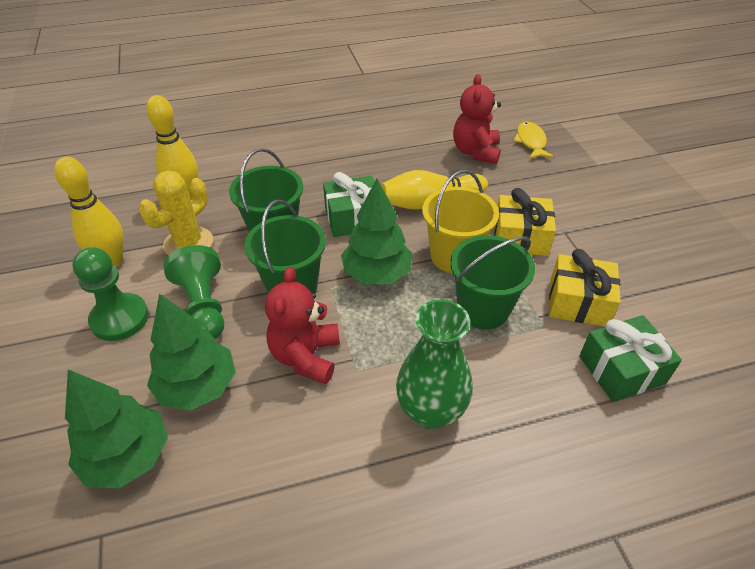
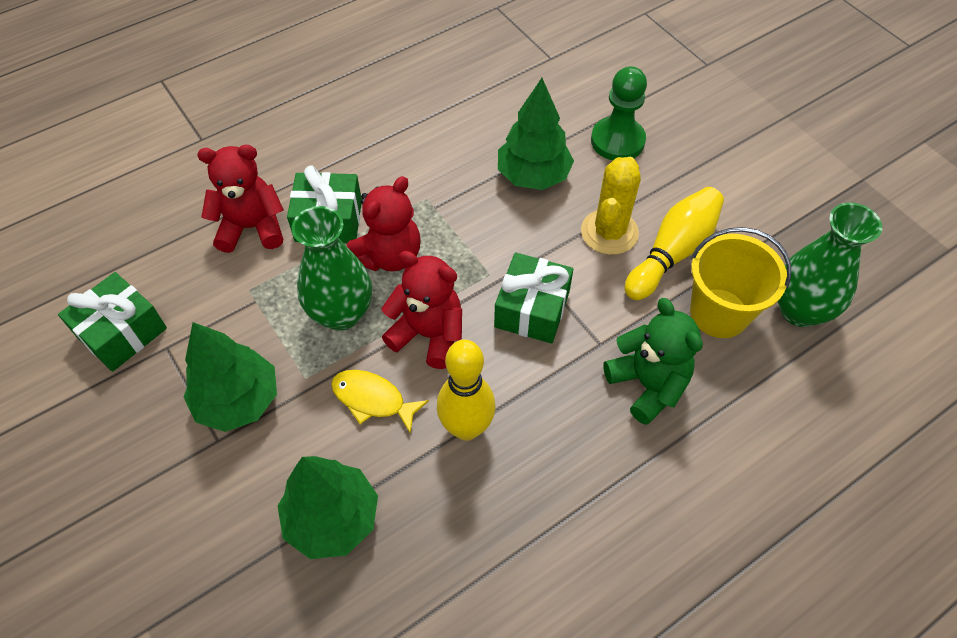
green bucket: [229,148,303,232] [244,200,326,294] [450,235,535,330] = 3 -> none = 0
green gift: [323,172,374,237] [579,315,682,402] = 2 -> [58,272,167,372] [287,165,362,243] [494,253,573,344] = 3
green pawn: [72,247,149,341] [163,245,224,339] = 2 -> [591,66,647,160] = 1
green teddy bear: none = 0 -> [603,298,703,425] = 1
green vase: [396,299,473,429] = 1 -> [292,206,372,330] [778,202,882,327] = 2
red teddy bear: [265,267,340,384] [453,74,501,164] = 2 -> [197,145,284,253] [346,176,420,271] [381,251,462,369] = 3
yellow bowling pin: [54,157,124,267] [146,95,198,199] [381,170,488,210] = 3 -> [437,340,495,441] [624,187,724,300] = 2
yellow gift: [494,188,556,256] [549,249,621,327] = 2 -> none = 0

